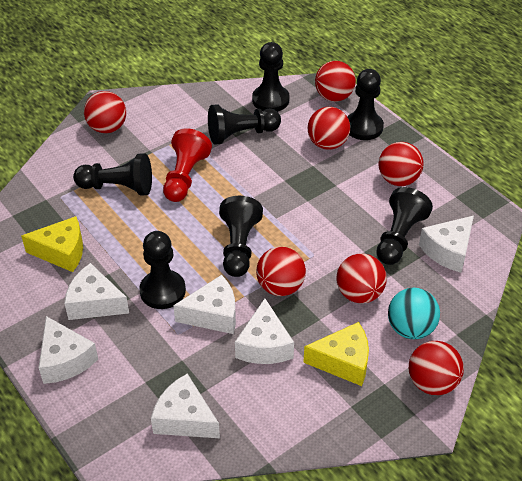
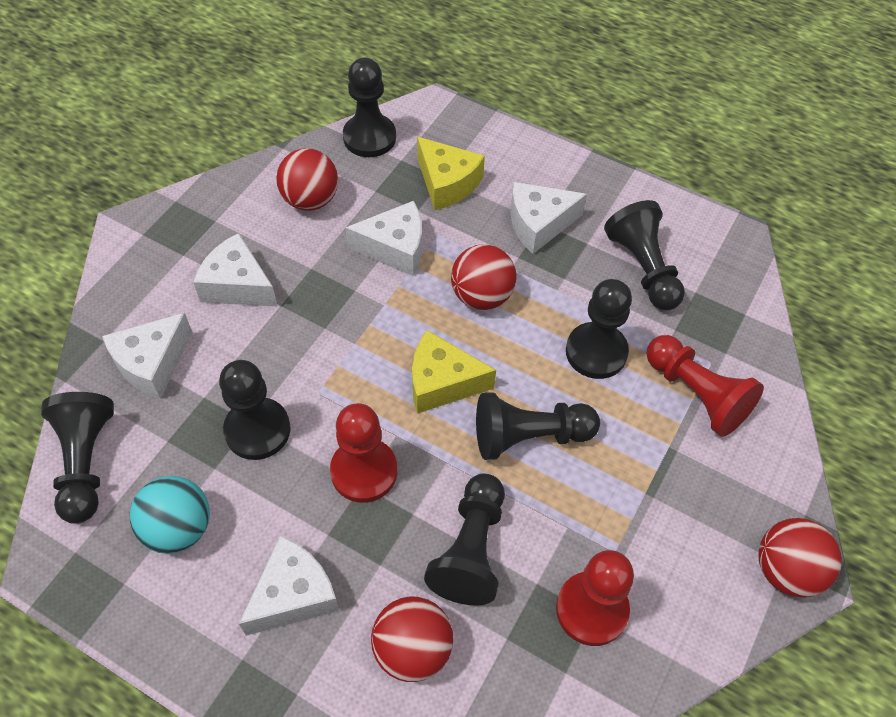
red ball: [84,91,126,133] [256,247,306,296] [307,107,350,150] [315,61,356,102] [337,253,387,303] [379,142,424,186] [409,341,464,395] = 7 -> [276,148,338,211] [371,596,453,682] [451,244,516,310] [759,518,842,598] = 4
red pawn: [163,128,212,202] = 1 -> [330,403,397,503] [556,550,634,646] [646,335,764,437] = 3
white cheese: [39,316,98,384] [64,263,129,320] [151,373,220,438] [173,275,236,334] [235,298,294,364] [419,216,474,272] = 6 -> [102,313,192,399] [193,233,278,307] [239,535,339,636] [345,201,422,276] [510,182,587,254] = 5

